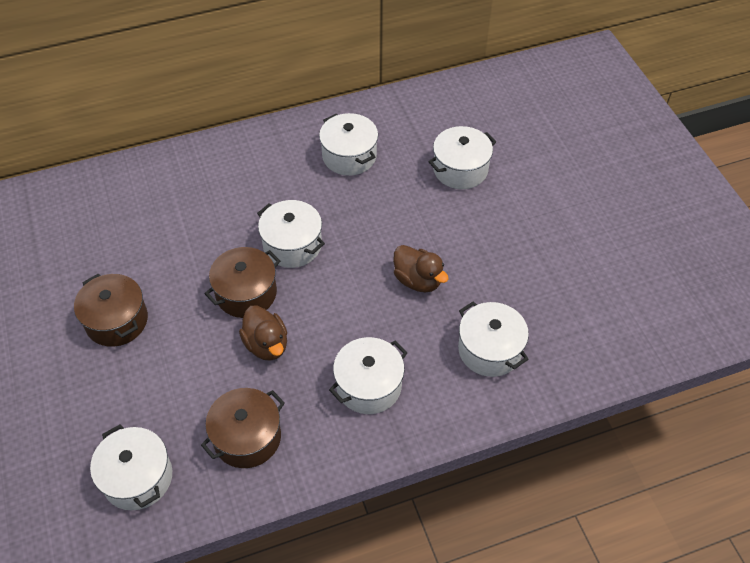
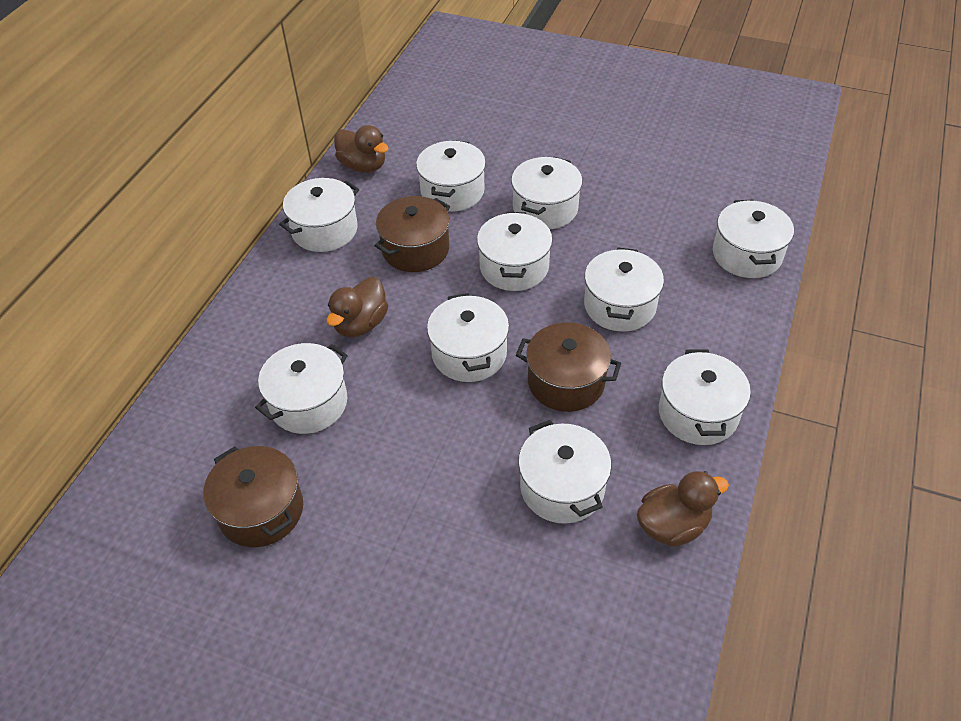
brown duck: [239,305,287,361] [393,245,449,292] = 2 -> [327,277,388,337] [334,125,389,173] [637,471,729,547] = 3
white pot: [90,424,172,510] [257,200,325,268] [319,113,378,176] [329,337,407,414] [428,126,496,189] [458,302,529,377] = 6 -> [255,343,348,434] [279,178,359,252] [416,140,486,212] [427,293,509,382] [477,212,553,291] [511,157,582,229] [518,420,611,524] [584,248,664,332] [659,349,751,445] [713,200,794,278] = 10

